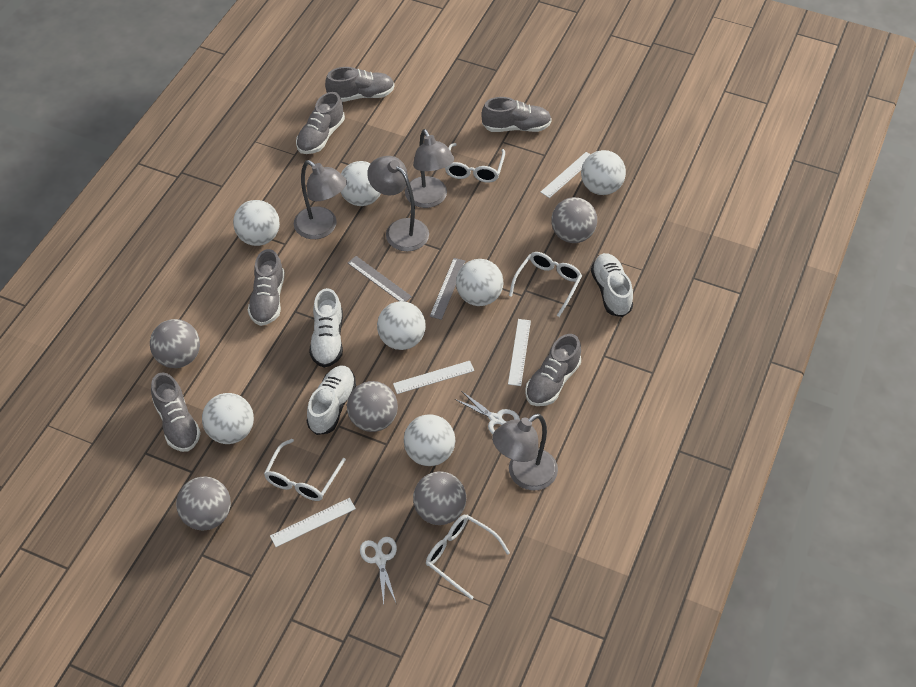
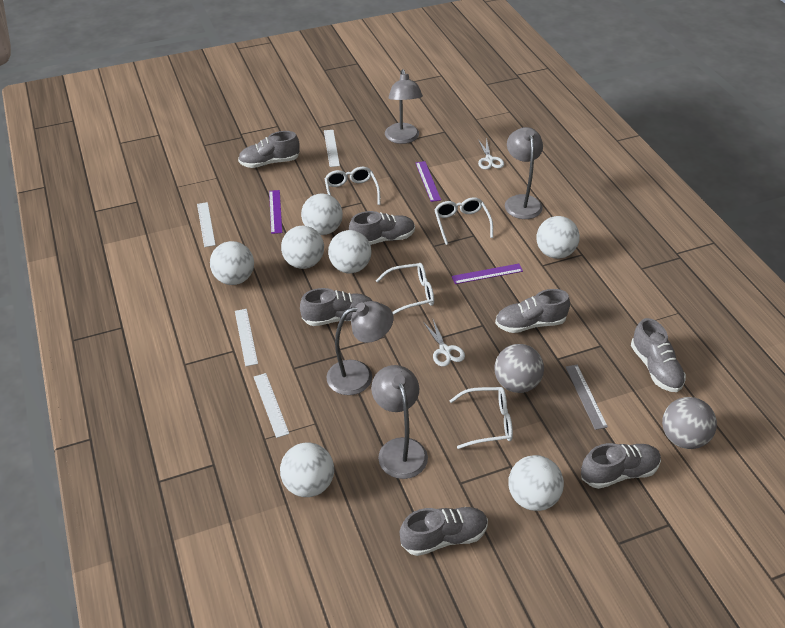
grey ball: [150,319,200,368] [176,477,231,530] [347,381,398,432] [413,471,466,525] [551,197,597,243] = 5 -> [494,344,544,393] [662,397,717,449] = 2
grey ruler: [348,256,412,302] [430,258,465,320] = 2 -> [565,365,608,430] = 1
grey shoe: [151,372,201,452] [248,249,285,326] [296,92,345,154] [325,67,395,102] [481,97,552,132] [525,334,581,406] = 6 -> [238,131,300,168] [300,288,372,326] [349,211,415,245] [400,507,488,556] [495,289,570,333] [581,443,661,489] [631,318,686,392] = 7
purple ruler: none = 0 -> [269,190,282,234] [416,161,441,202] [452,264,523,284] = 3
white shoe: [306,366,356,435] [309,288,343,368] [591,253,633,317] = 3 -> none = 0

